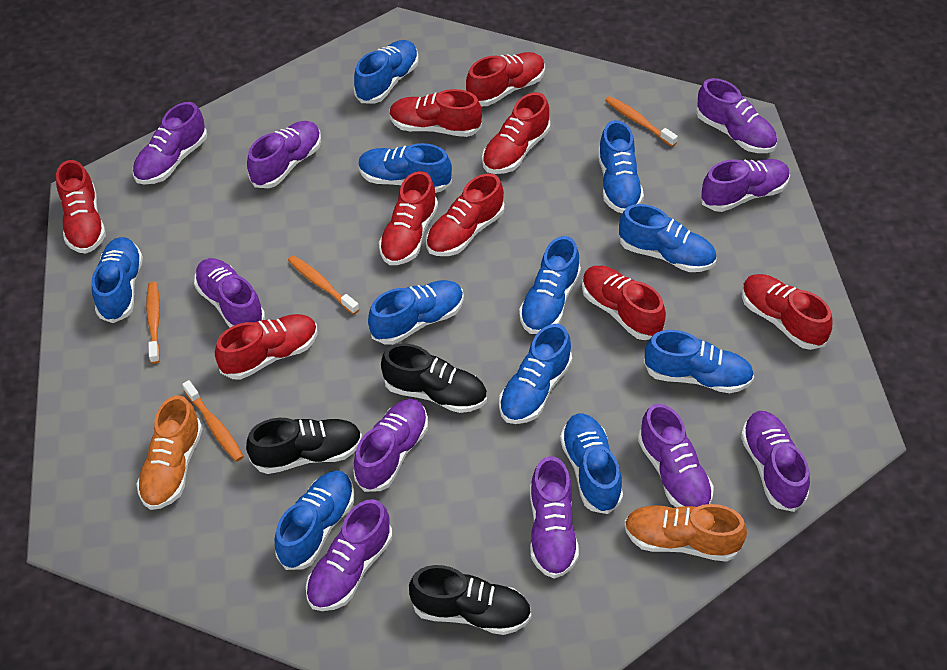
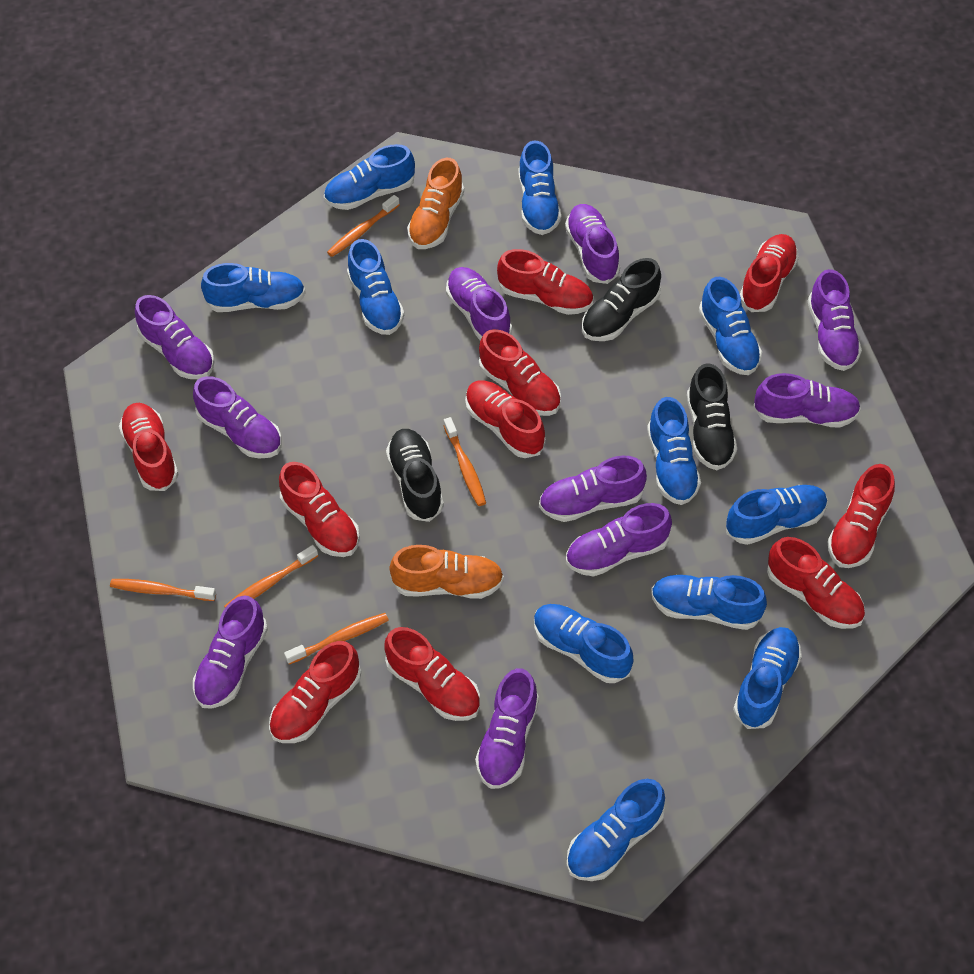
orange toothbrush: [146,282,160,364] [182,380,244,462] [288,255,359,315] [605,96,678,147] = 4 -> [110,579,216,601] [224,545,318,608] [284,613,389,664] [327,195,400,257] [444,417,486,506] = 5
red shoe: [56,160,106,254] [215,314,318,380] [379,171,438,265] [389,89,482,137] [426,173,504,256] [466,52,545,106] [482,92,550,174] [582,266,666,340] [742,274,833,350] = 9 -> [119,403,179,491] [269,641,361,743] [279,462,360,557] [384,627,480,721] [465,380,545,458] [479,329,561,416] [497,249,593,315] [740,234,799,312] [767,537,865,629] [827,464,895,568] = 10

